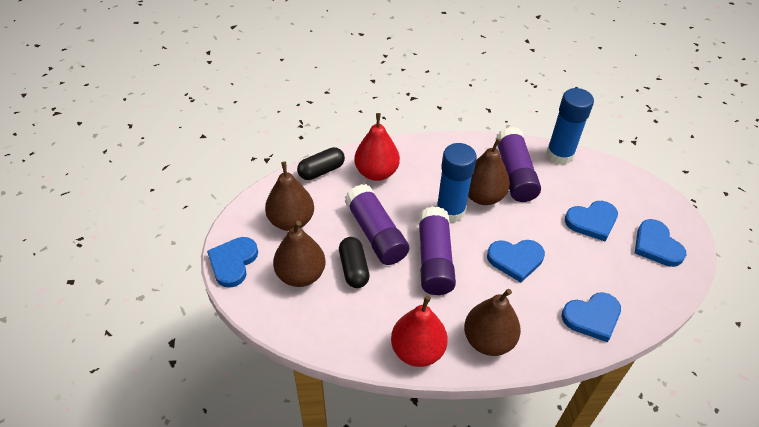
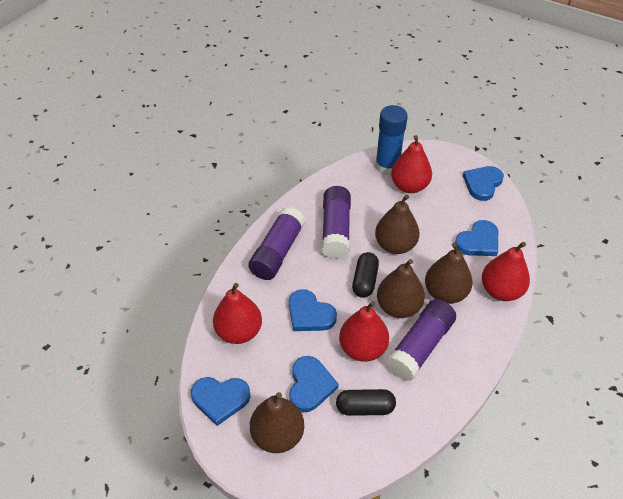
blue glue stick: [436,143,477,222] [546,88,594,165] = 2 -> [375,105,408,175] = 1
red pear: [354,113,400,181] [391,296,448,367] = 2 -> [213,283,262,344] [339,301,389,362] [391,135,432,193] [482,242,530,301] = 4

